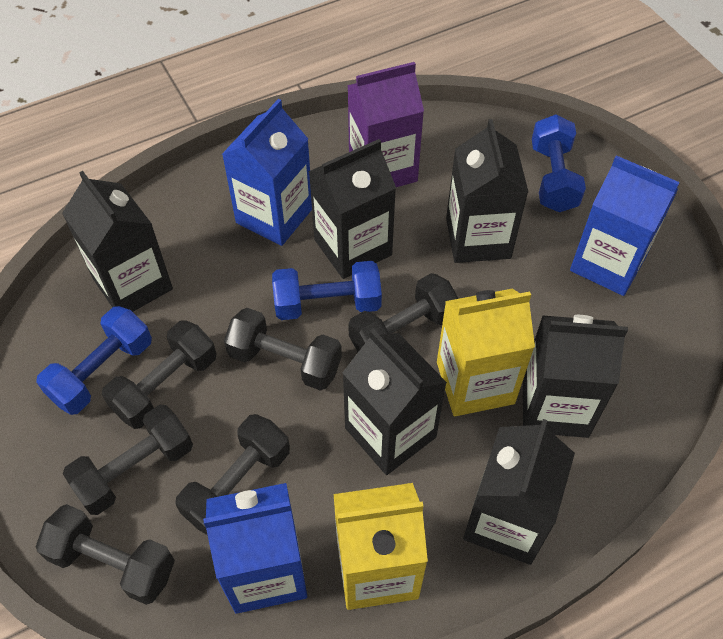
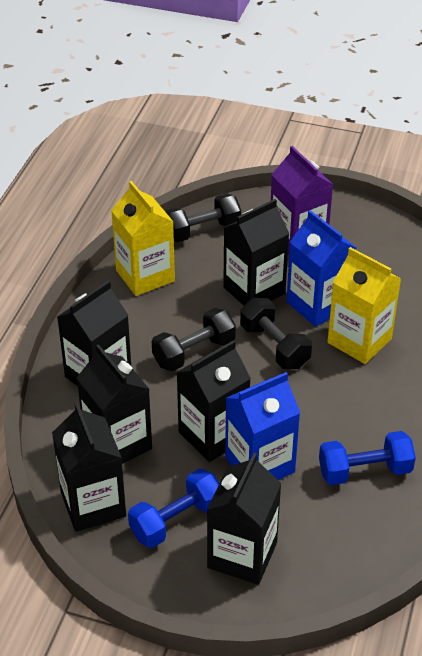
black dumbbell: [36,504,175,605] [63,405,193,515] [102,320,217,429] [175,414,290,535] [224,308,342,391] [348,273,459,352] = 6 -> [152,308,236,371] [165,193,241,242] [240,298,312,369] = 3
blue carton: [203,483,307,614] [222,99,312,246] [570,155,680,296] = 3 -> [225,372,300,480] [286,210,356,327] = 2
blue dumbbell: [36,306,152,415] [272,261,382,320] [532,115,586,212] = 3 -> [128,469,219,548] [319,431,416,485] = 2

